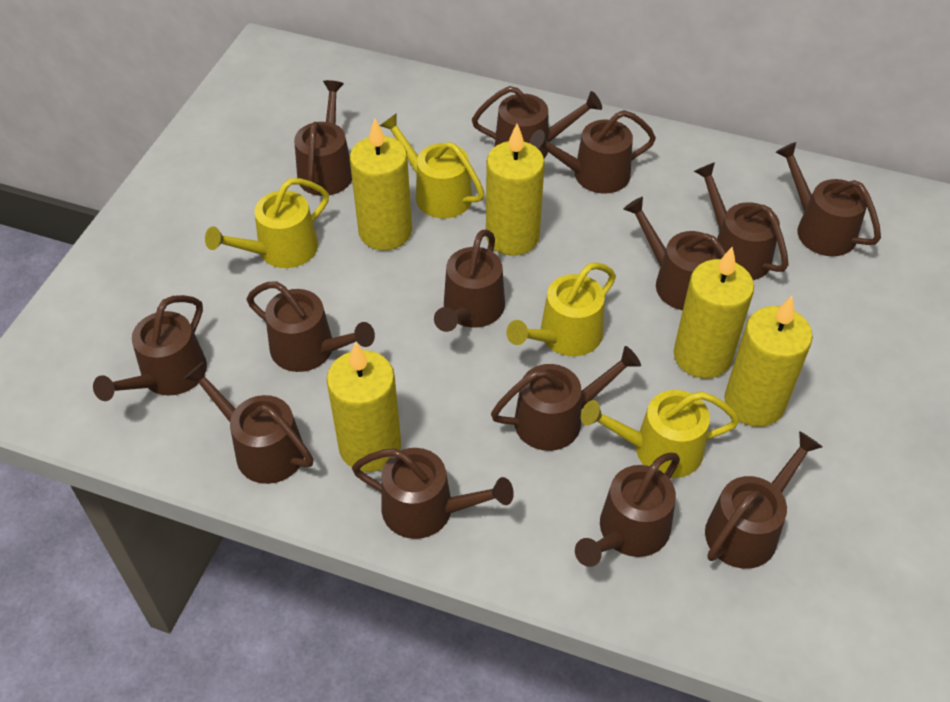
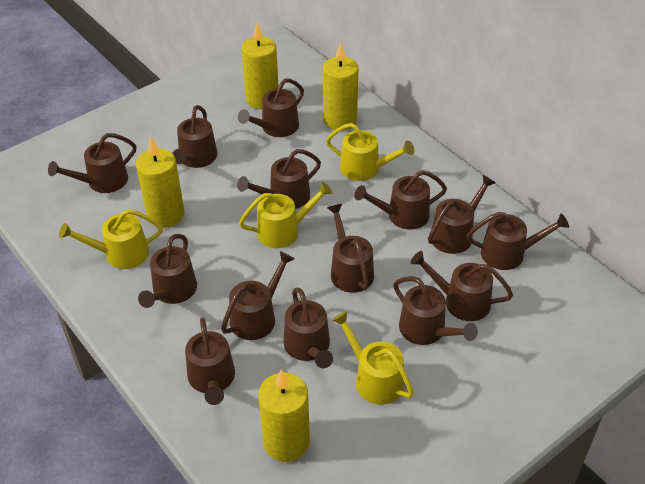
yellow candle: [326,342,401,472] [350,119,412,251] [486,124,545,256] [674,247,754,379] [724,296,813,427] = 5 -> [136,137,185,228] [241,23,278,109] [258,369,310,462] [323,43,359,130] = 4

